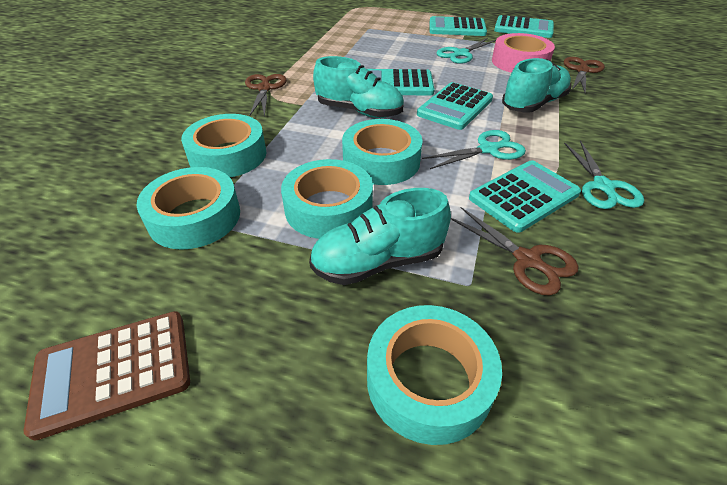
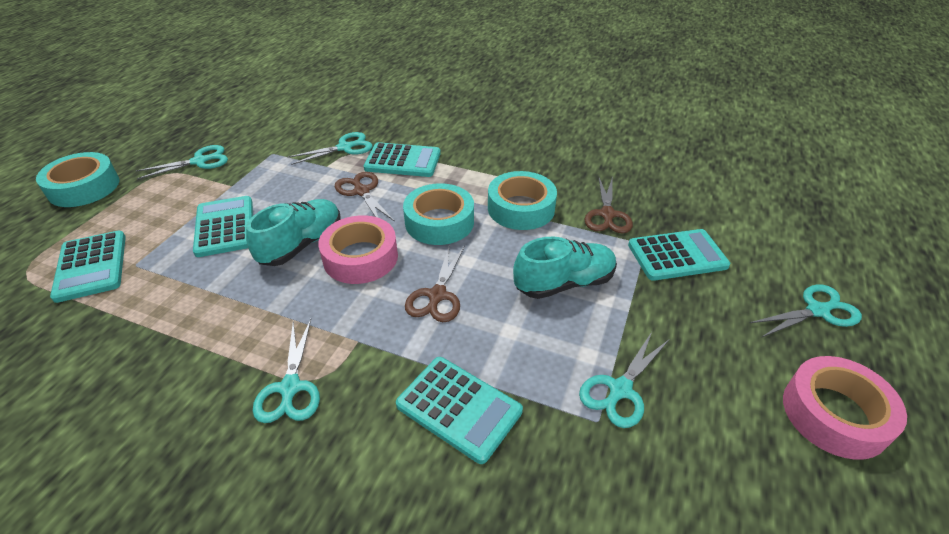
brown calculator: [24,311,190,441] = 1 -> none = 0
pink tape: [492,33,555,73] = 1 -> [318,215,398,284] [783,356,907,460] = 2
turquoise scissors: [422,130,526,169] [437,38,496,64] [564,140,644,209] = 3 -> [136,145,228,179] [253,319,320,423] [288,132,373,165] [579,332,670,428] [750,284,862,338] = 5
turquoise shoe: [309,188,451,285] [313,56,404,118] [502,58,571,113] = 3 -> [246,199,341,266] [513,237,617,299] = 2
turquoise tape: [137,167,240,250] [181,114,266,177] [281,159,373,239] [342,119,423,185] [367,305,502,445] = 5 -> [36,152,119,207] [403,183,474,245] [488,171,557,230] = 3

